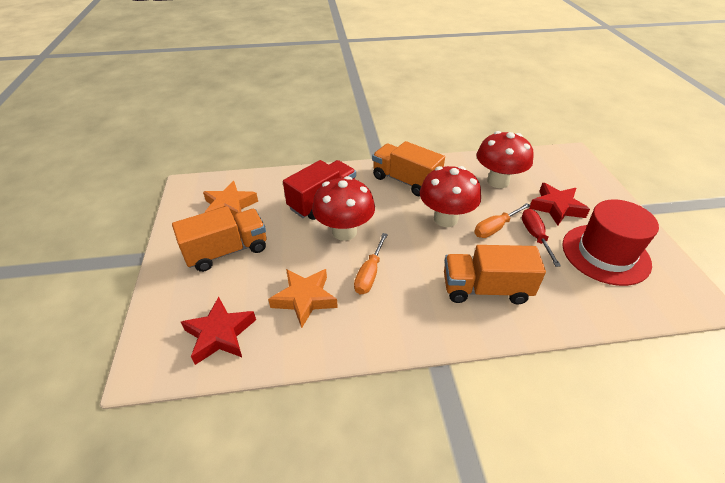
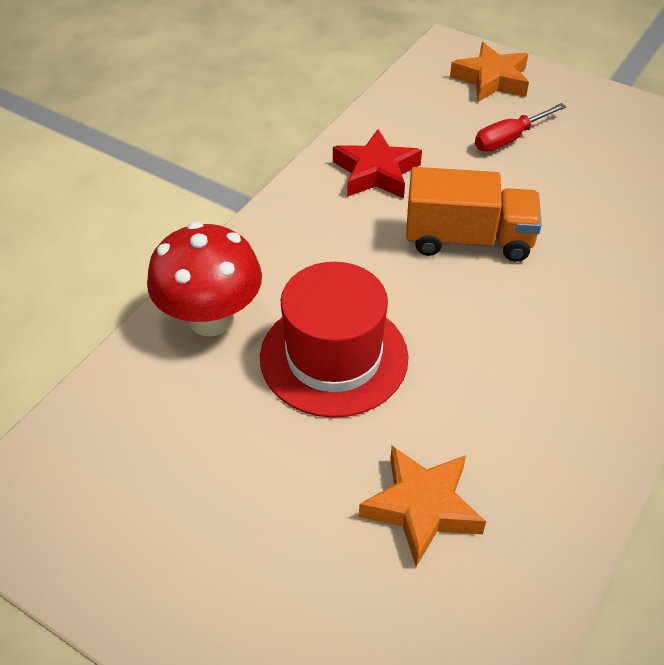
orange screwdriver: [354,233,388,294] [474,203,531,238] = 2 -> none = 0
orange truck: [172,206,266,272] [372,141,445,197] [444,245,546,305] = 3 -> [406,167,542,262] = 1
red mushroom: [312,176,375,241] [420,166,481,227] [476,131,533,188] = 3 -> [147,222,262,336] = 1
red star: [181,297,256,365] [529,183,590,226] = 2 -> [333,129,422,198] = 1
red truck: [283,160,356,220] = 1 -> none = 0

